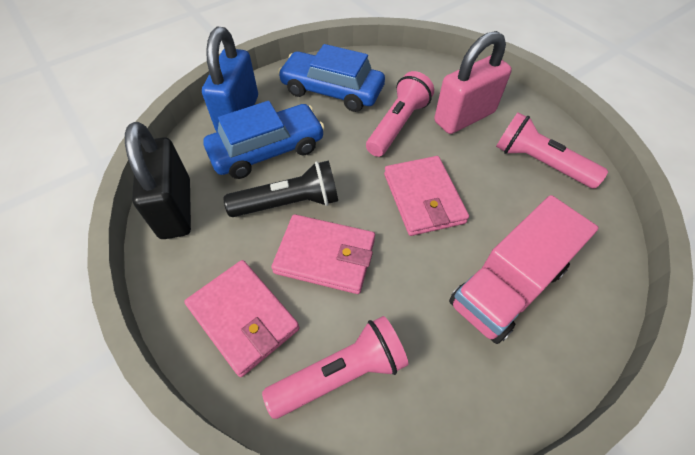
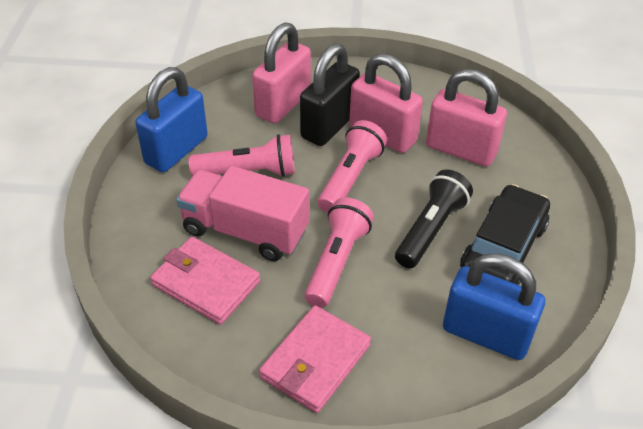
black car: none = 0 -> [460,184,550,285] = 1
blue car: [203,101,325,179] [278,44,385,112] = 2 -> none = 0
blue padlock: [202,26,258,132] = 1 -> [135,67,208,172] [443,253,545,360] = 2
pink padlock: [434,31,512,134] = 1 -> [252,22,311,124] [349,53,423,153] [426,69,507,167] = 3
pink wallet: [184,260,300,377] [271,214,375,294] [384,156,469,236] = 3 -> [150,237,260,325] [259,306,371,413] = 2

